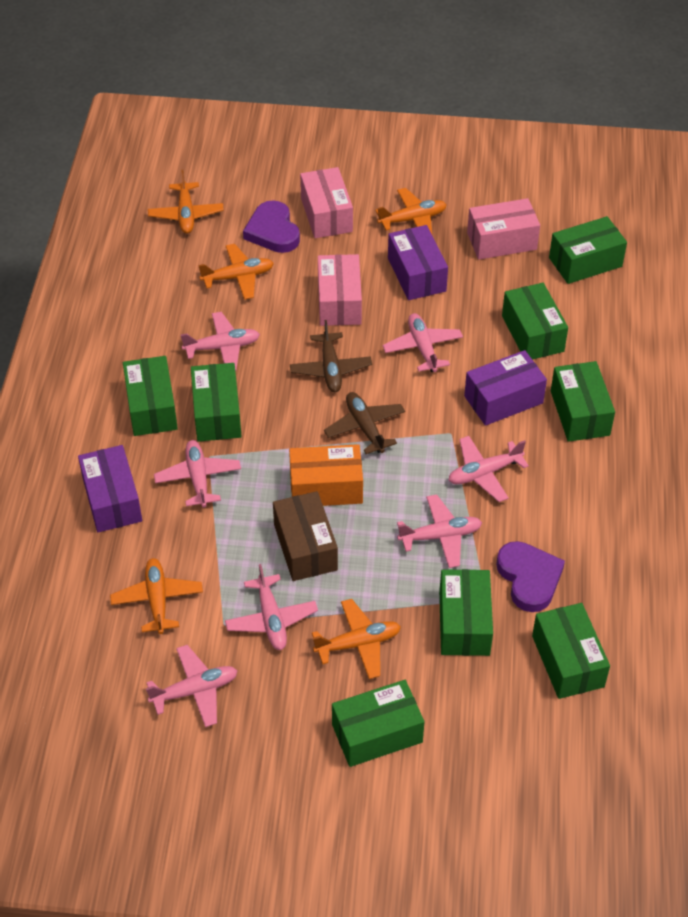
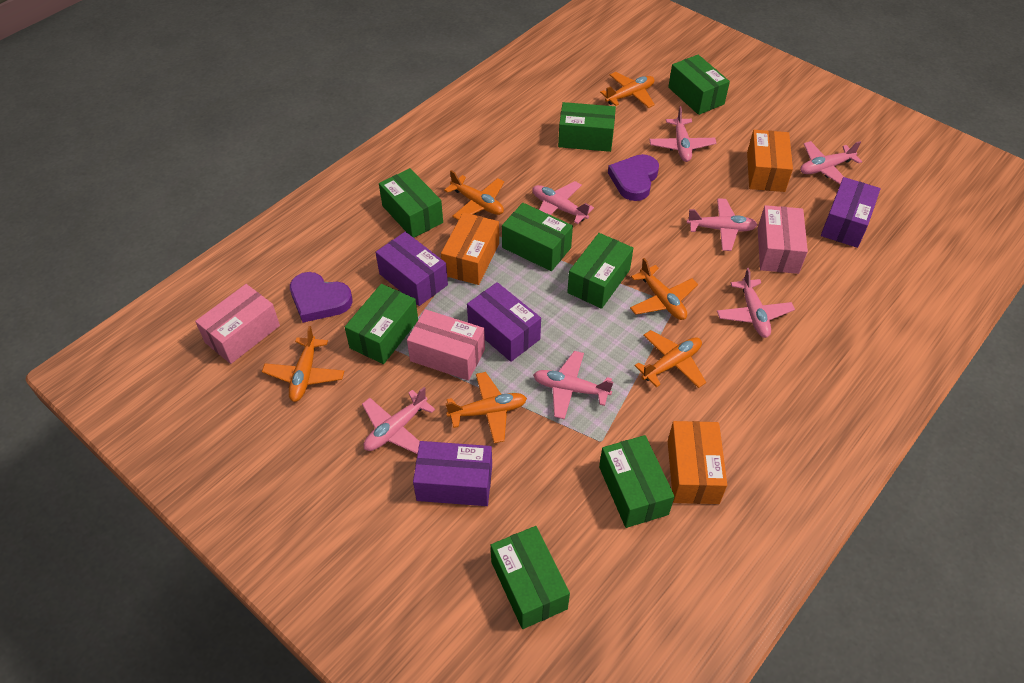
brown box: [273,491,338,581] = 1 -> none = 0
brown plane: [290,320,372,392] [324,392,405,454] = 2 -> none = 0
orange box: [289,444,363,506] = 1 -> [441,212,499,285] [668,421,727,504] [747,130,793,192] = 3
orange plane: [110,558,203,634] [148,170,224,234] [198,244,274,300] [312,599,401,679] [375,188,447,234] = 5 -> [262,326,344,402] [444,170,504,220] [445,372,527,443] [600,72,655,108] [630,258,698,320] [634,330,706,388] = 6
purple box: [78,445,142,532] [388,225,448,300] [464,350,547,426] = 3 -> [376,232,448,306] [413,441,492,506] [467,282,541,362] [821,177,881,248] = 4

